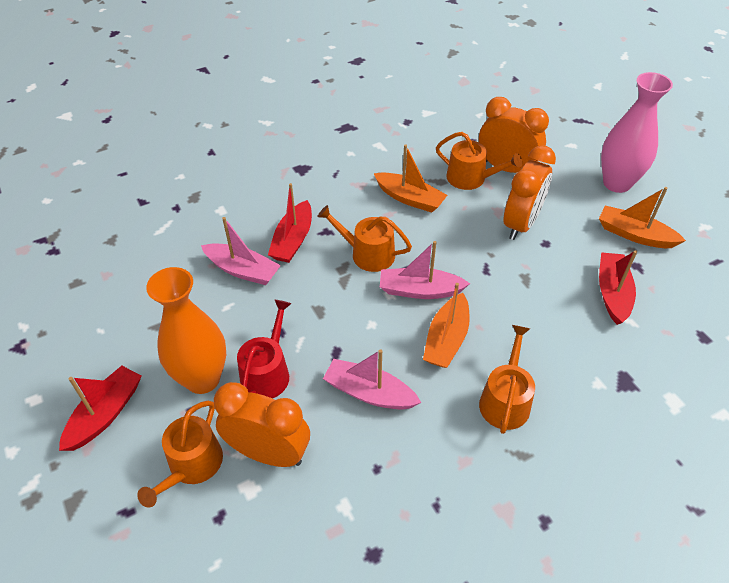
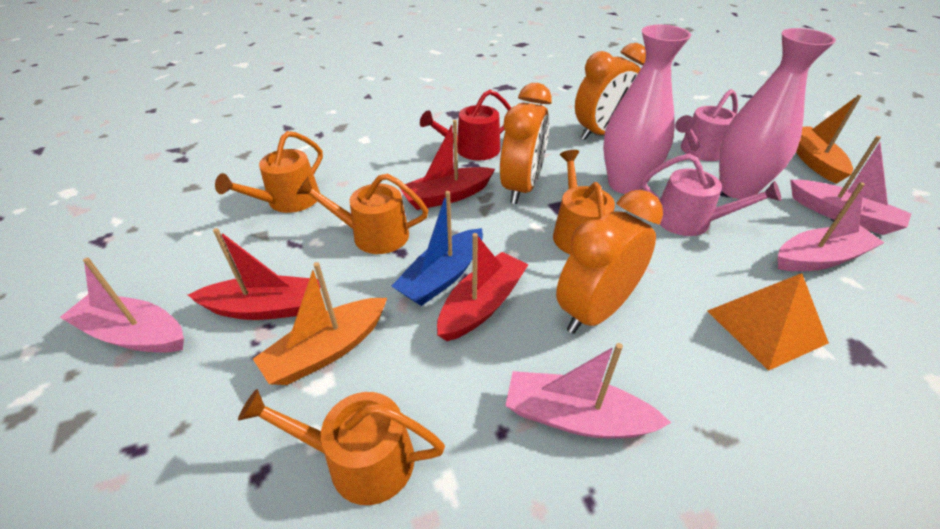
blue boat: none = 0 -> [392,191,483,306] = 1
orange boat: [373,144,447,213] [423,283,470,368] [599,187,686,248] = 3 -> [253,262,387,385] [796,95,861,184] = 2
orange pyramid: none = 0 -> [707,273,829,371] = 1
orange vase: [146,267,226,394] = 1 -> none = 0
pink boat: [201,217,281,285] [323,349,422,410] [380,241,470,299] = 3 -> [59,258,184,353] [505,343,671,439] [778,182,885,271] [790,136,911,235] = 4
pink vase: [601,72,673,193] = 1 -> [603,25,691,194] [719,28,836,199] = 2
pink watering can: none = 0 -> [642,154,781,236] [675,89,738,161] = 2

